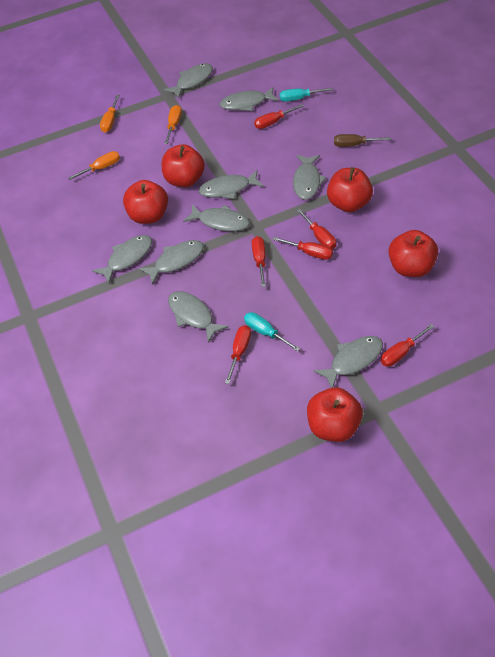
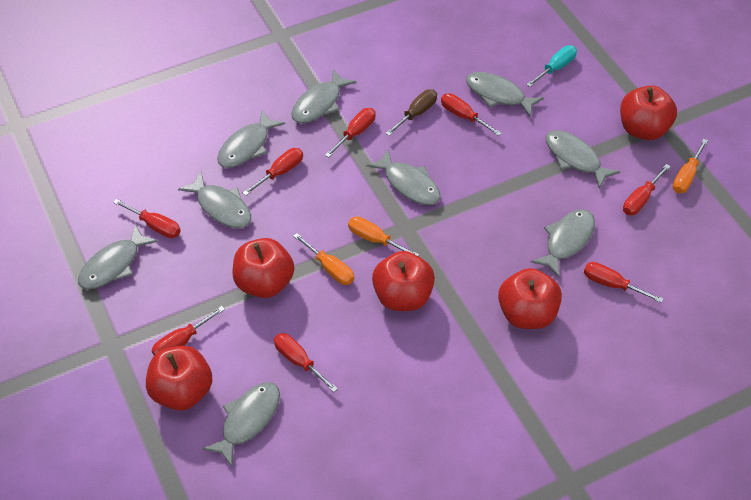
red screwdriver: [225,325,251,384] [252,236,266,287] [254,104,303,129] [273,237,333,260] [296,209,336,249] [381,324,435,367] = 6 -> [113,199,181,238] [152,306,225,355] [243,148,303,196] [274,333,338,392] [325,108,376,157] [441,93,502,136] [584,262,663,303] [623,164,671,215] = 8
turquoise screwdriver: [244,312,300,352] [280,88,333,102] = 2 -> [526,45,577,87] = 1

